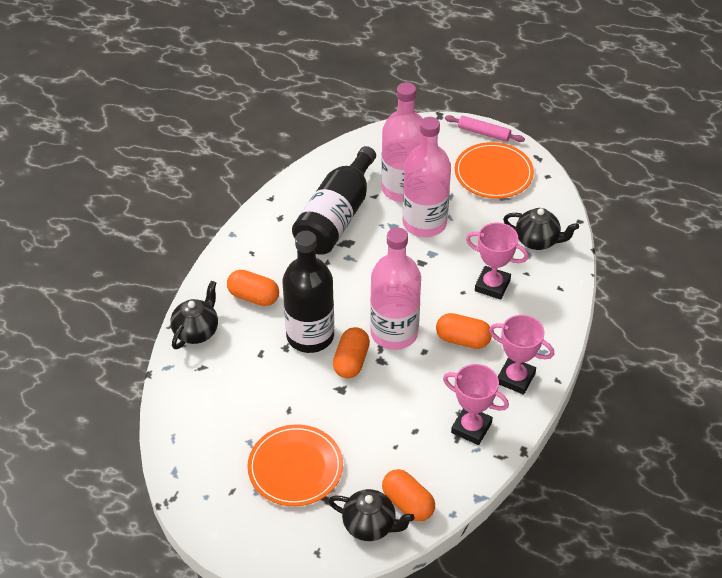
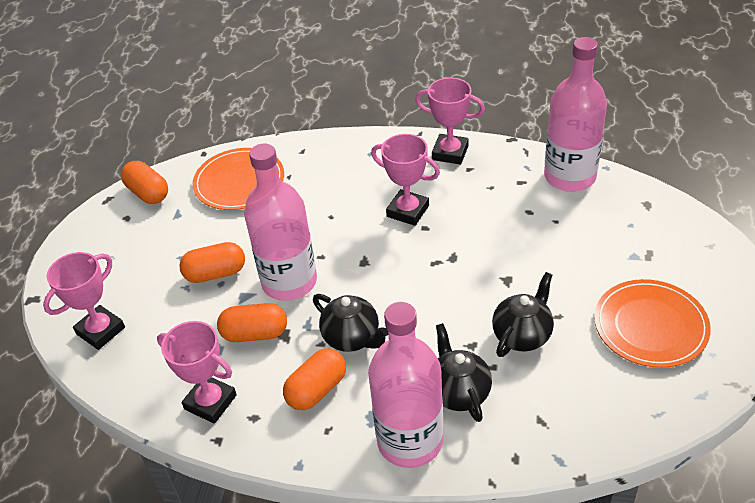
black bottle: [283,231,334,353] [292,146,376,254] = 2 -> none = 0
pink rolling pin: [445,115,525,142] = 1 -> none = 0
pink trophy: [443,364,509,445] [466,223,529,300] [489,315,554,395] = 3 -> [43,252,125,350] [157,321,237,424] [371,134,440,226] [415,77,485,165] = 4

